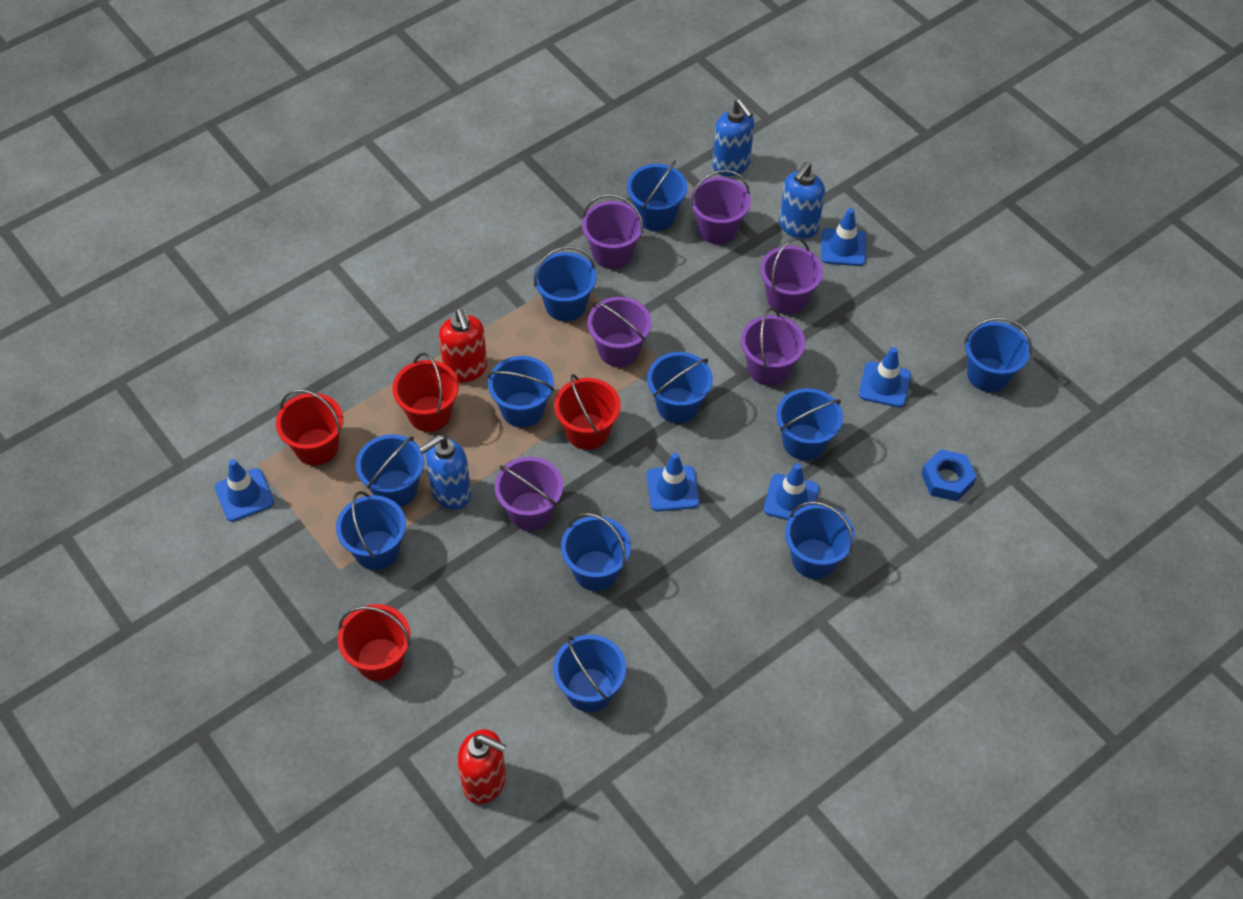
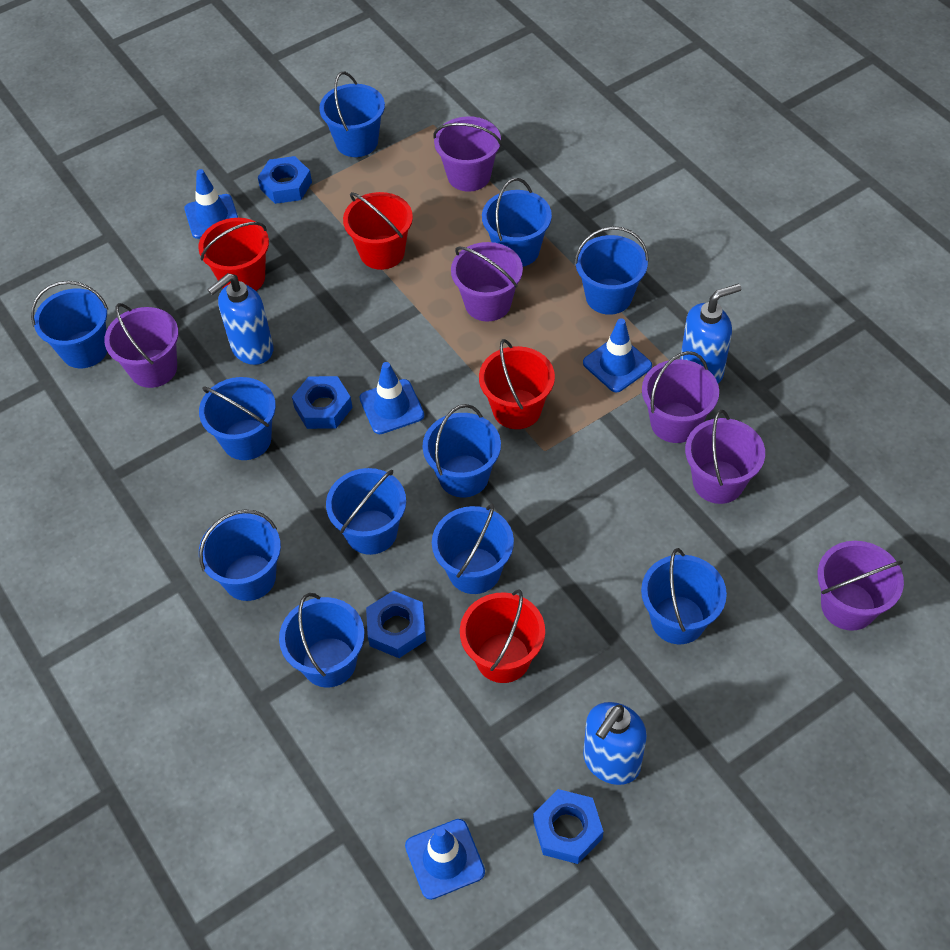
blue nut: [921,449,977,501] = 1 -> [258,156,312,204] [292,376,353,429] [366,591,426,658] [533,789,604,864] = 4
blue traffic cone: [215,459,274,522] [647,453,699,511] [764,463,819,520] [821,208,866,266] [859,347,911,407] = 5 -> [184,169,238,239] [360,362,424,434] [405,819,485,900] [583,318,652,392] = 4
red soap dispenser: [439,308,487,382] [458,729,506,804] = 2 -> none = 0

